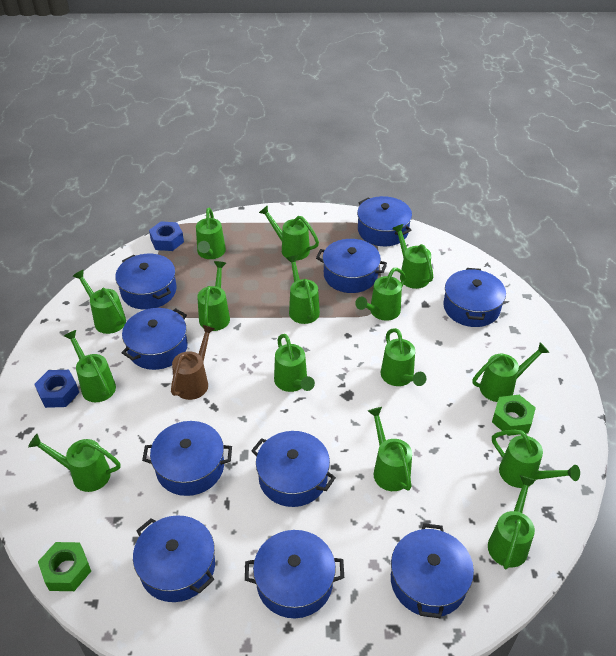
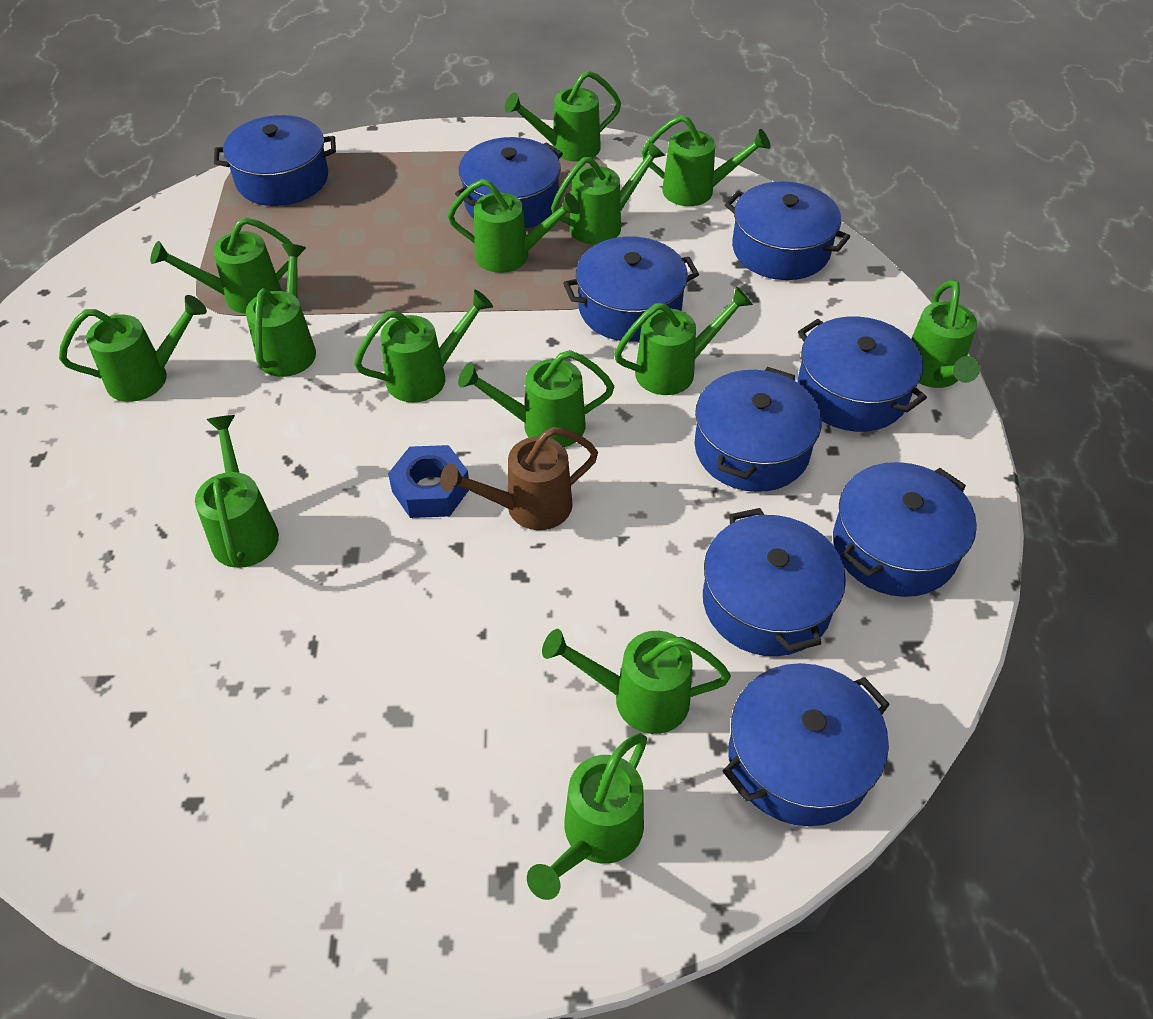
blue nut: [34,370,79,408] [149,221,184,251] = 2 -> [388,445,469,518] = 1
blue pot: [115,254,177,310] [121,308,188,370] [133,515,215,602] [142,421,232,496] [245,530,344,618] [251,431,336,507] [316,239,387,293] [357,196,412,246] [391,523,474,618] [443,268,506,327] = 10 -> [214,115,336,206] [455,137,563,229] [563,237,699,342] [694,367,822,492] [703,508,846,656] [723,663,890,826] [725,181,850,280] [798,317,927,432] [833,462,977,597] = 9
green nut: [38,542,91,591] [492,395,536,436] = 2 -> none = 0
green watering can: [28,434,120,492] [64,330,116,402] [73,269,126,334] [196,207,226,259] [197,261,230,331] [259,205,319,260] [274,334,315,392] [286,255,320,324] [355,268,406,321] [368,407,412,491] [381,328,426,386] [392,224,433,289] [472,342,549,402] [488,475,536,569] [492,430,580,488] = 15 -> [59,295,207,402] [150,217,293,314] [195,415,279,568] [246,243,316,377] [354,290,493,403] [447,179,580,273] [458,350,614,447] [505,71,621,161] [527,733,647,900] [542,629,731,734] [551,141,666,245] [614,286,753,395] [642,115,771,206] [911,280,980,388] = 14

